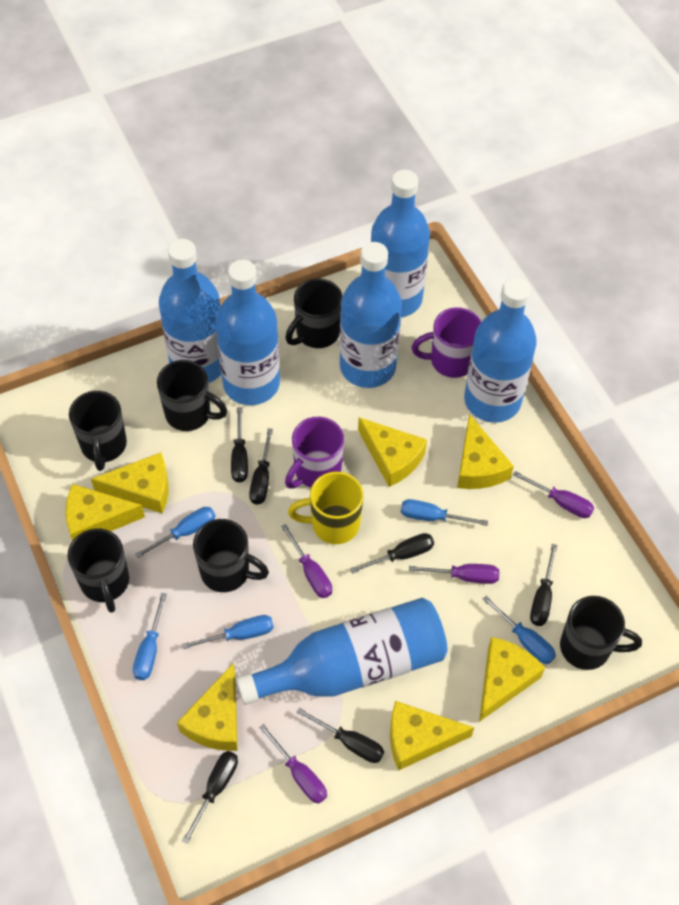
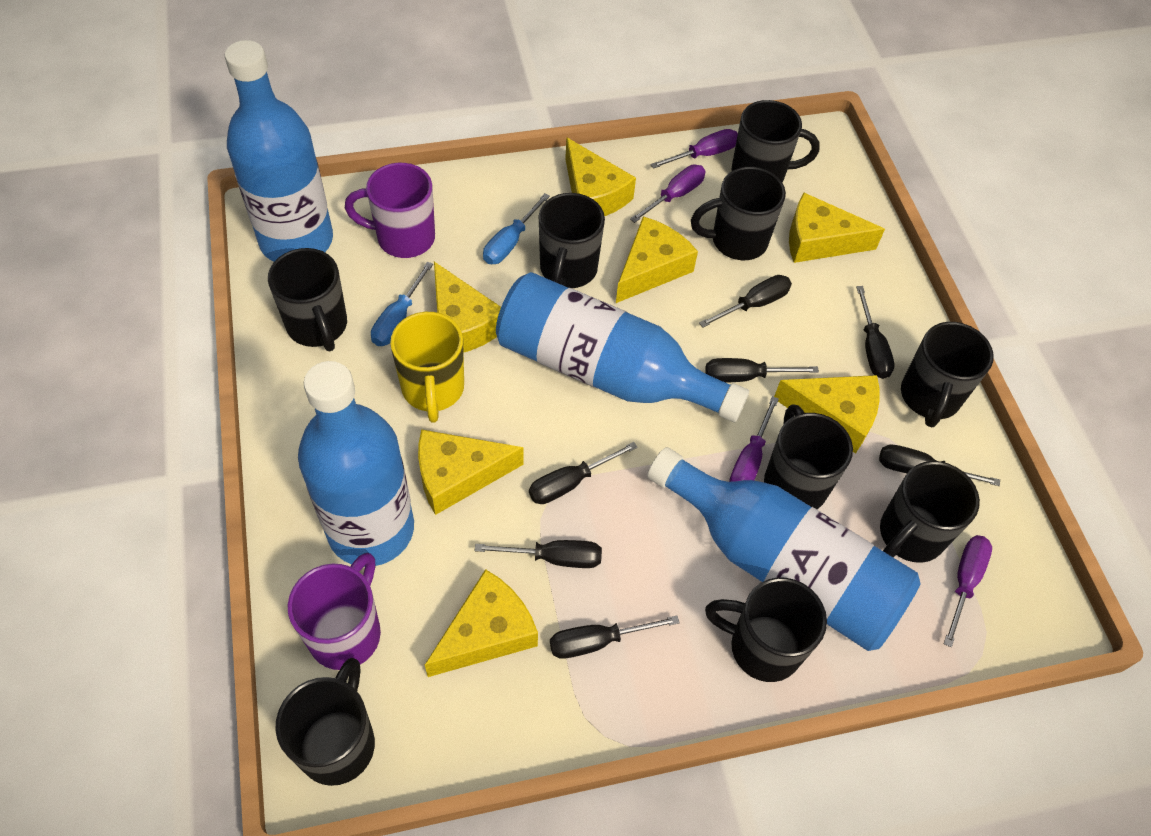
black mug: [67,529,129,613] [69,391,127,471] [157,360,227,431] [193,519,269,592] [285,278,342,348] [560,596,642,670] = 6 -> [268,248,347,351] [275,658,375,786] [539,193,605,288] [691,167,786,260] [705,577,827,682] [731,100,820,182] [764,404,853,509] [880,461,980,563] [901,322,994,427] = 9
black screwdriver: [182,751,238,844] [231,407,248,483] [249,428,273,505] [296,708,384,763] [350,533,434,574] [530,544,557,626] = 6 -> [475,540,602,568] [529,442,638,504] [550,615,680,659] [699,275,792,328] [706,358,819,382] [856,286,895,379] [879,445,1000,486] = 7
blue bottle: [159,239,222,383] [216,260,280,405] [236,598,447,705] [340,242,402,388] [371,170,430,317] [464,278,537,423] = 6 -> [225,40,333,262] [298,361,414,567] [496,272,749,422] [647,447,921,651] = 4
blue screwdriver: [133,593,167,680] [135,507,216,558] [182,615,274,649] [401,499,488,526] [482,596,556,664] = 5 -> [371,262,433,346] [483,193,550,264] = 2

